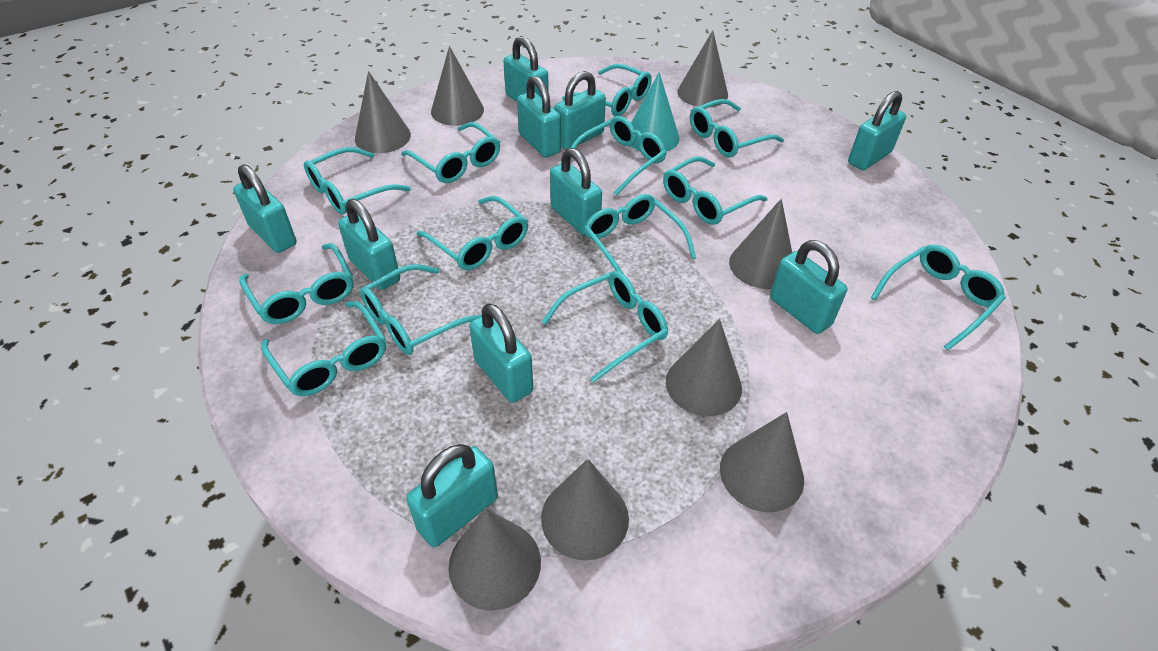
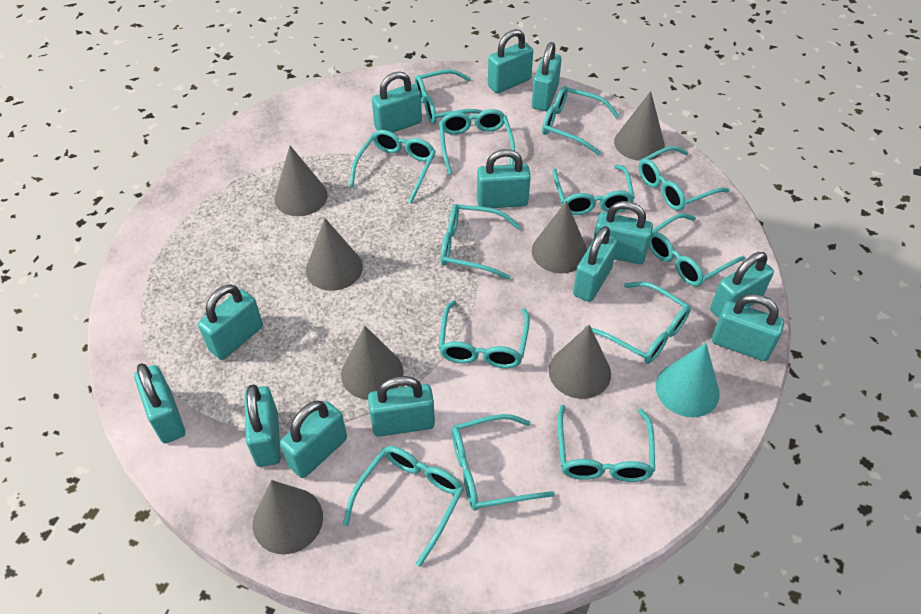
grey cone: [355,71,411,153] [431,46,484,126] [448,508,541,610] [541,459,629,560] [666,319,742,416] [677,30,728,107] [720,412,804,512] [729,199,792,289] = 8 -> [253,480,323,554] [275,146,328,216] [306,218,363,291] [341,326,403,400] [532,201,587,273] [549,325,611,399] [614,91,665,161] = 7
turquoise padlock: [233,164,297,253] [338,199,400,290] [406,444,498,547] [469,303,533,403] [504,36,549,102] [517,76,561,158] [550,148,602,235] [554,71,606,150] [770,240,847,334] [848,91,906,170] = 10 -> [134,363,185,443] [198,284,263,360] [244,385,281,467] [280,401,347,478] [368,376,435,437] [372,71,422,133] [477,149,531,208] [488,29,533,93] [532,42,562,111] [573,226,618,302] [593,201,653,264] [710,252,774,318] [712,294,784,361] = 13

